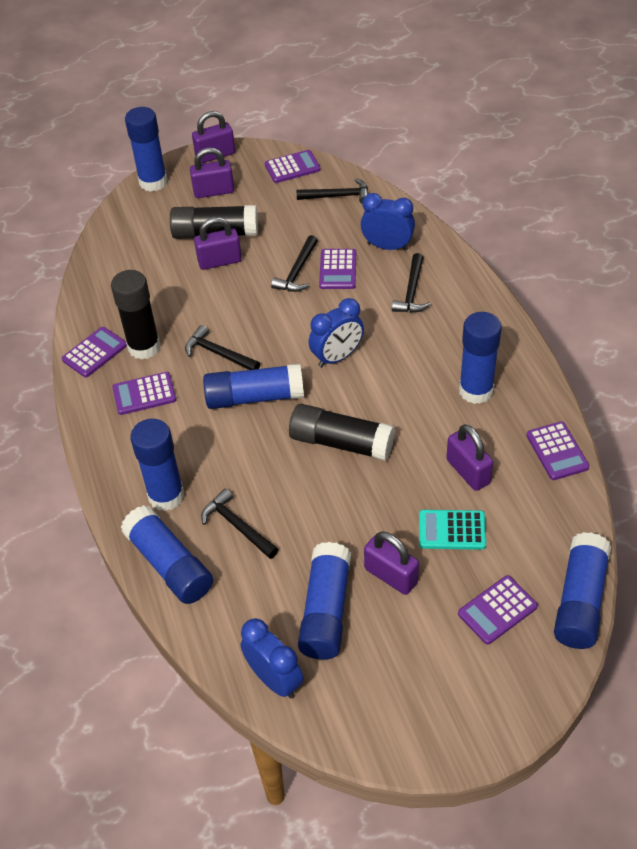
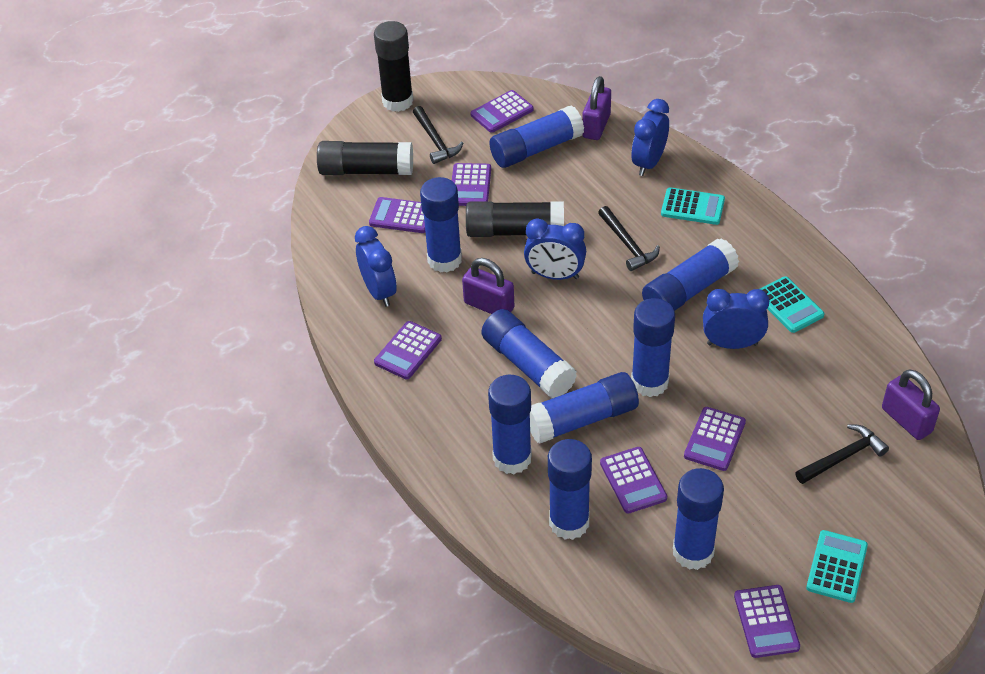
black hammer: [185,325,260,370] [201,489,279,559] [271,235,318,292] [296,178,368,204] [392,253,431,313] = 5 -> [413,106,463,164] [598,206,660,271] [795,424,889,484] = 3
blue clock: [240,618,303,699] [309,298,364,368] [361,193,415,251] = 3 -> [355,226,397,307] [524,218,586,280] [632,99,669,176] [703,289,770,349] = 4
blue glue stick: [121,505,213,604] [125,107,167,192] [130,419,185,511] [203,363,304,409] [298,542,351,660] [459,312,502,404] [554,532,611,649] = 7 -> [420,177,462,273] [481,309,577,399] [488,375,532,474] [490,105,584,168] [530,372,639,443] [548,439,592,540] [631,298,675,397] [642,238,739,311] [673,468,724,570] = 9
purple calculator: [62,327,127,377] [112,372,176,415] [265,150,321,183] [319,249,356,289] [458,575,538,645] [526,421,590,480] = 6 -> [369,197,425,233] [374,321,442,380] [452,163,491,206] [470,90,534,133] [600,447,667,514] [684,407,746,471] [734,585,800,658] = 7
purple padlock: [190,148,234,198] [192,111,235,163] [194,217,242,270] [364,532,419,595] [446,424,493,491] = 5 -> [462,258,514,314] [582,76,611,140] [882,369,940,440] = 3
turquoise calculator: [419,510,486,550] = 1 -> [661,187,725,225] [760,276,824,333] [806,530,868,603] = 3

